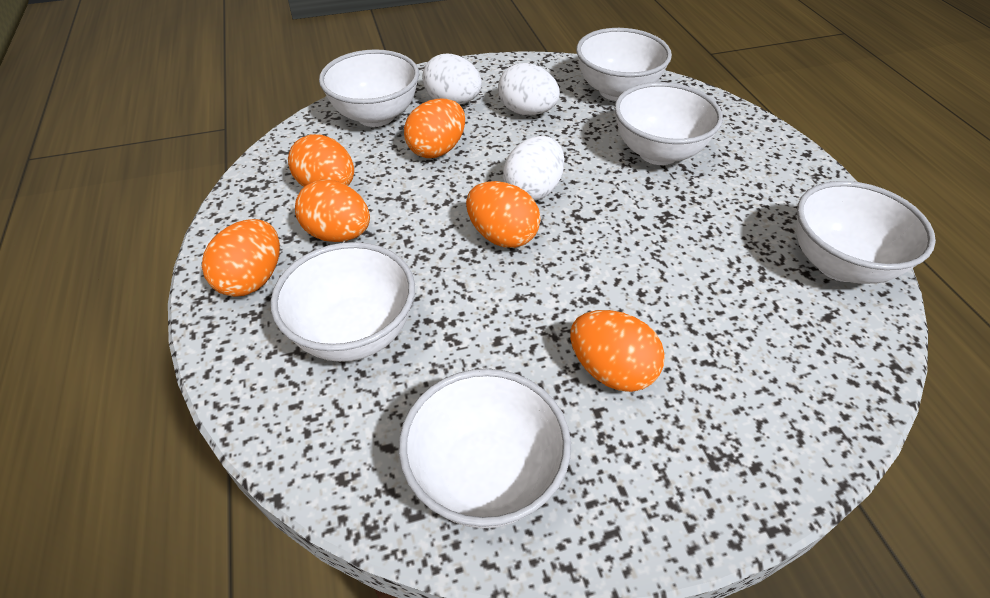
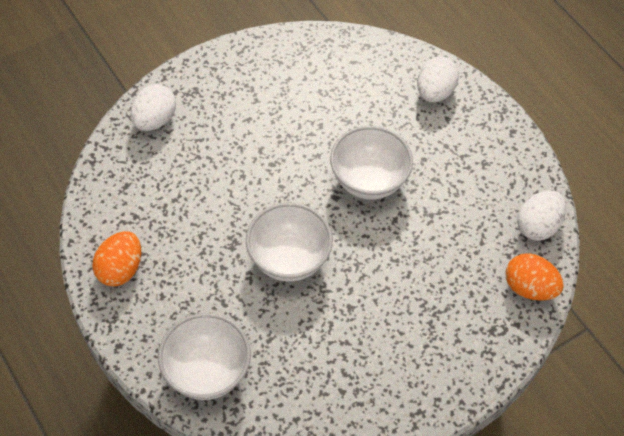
orange egg: [202,219,280,297] [288,134,354,187] [295,180,370,242] [404,99,465,158] [466,181,541,248] [570,310,665,392] = 6 -> [93,231,141,287] [506,253,564,301] = 2
white bowl: [271,242,415,362] [319,49,419,127] [399,369,571,528] [576,28,672,101] [615,82,723,165] [796,181,936,284] = 6 -> [158,313,251,400] [246,203,333,282] [330,126,413,200] = 3

